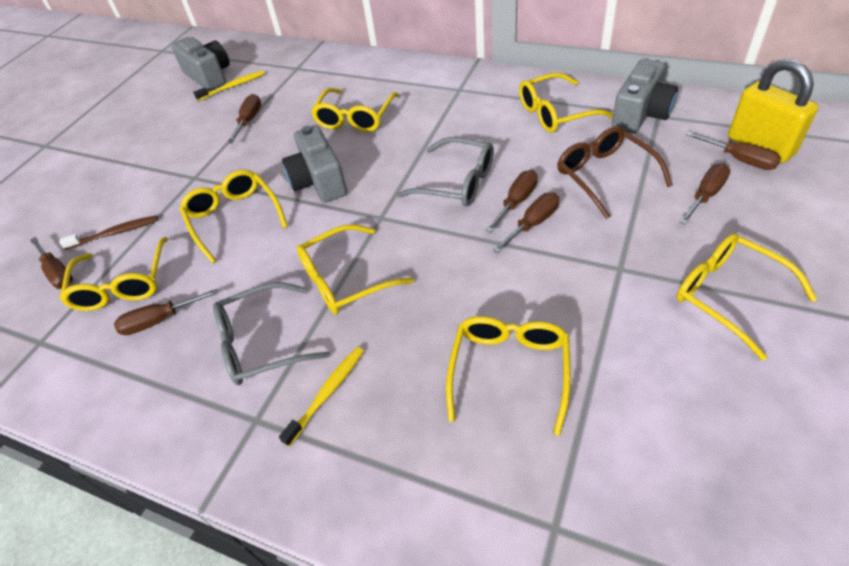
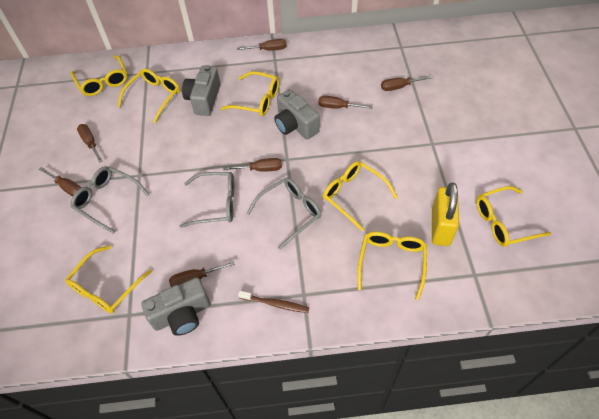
brown glasses: [557,126,673,219] = 1 -> none = 0
grey glasses: [213,282,330,385] [397,137,494,206] = 2 -> [71,166,149,234] [179,172,234,228] [247,178,321,250] = 3
yellow toothbrush: [193,70,265,101] [279,347,364,447] = 2 -> none = 0

